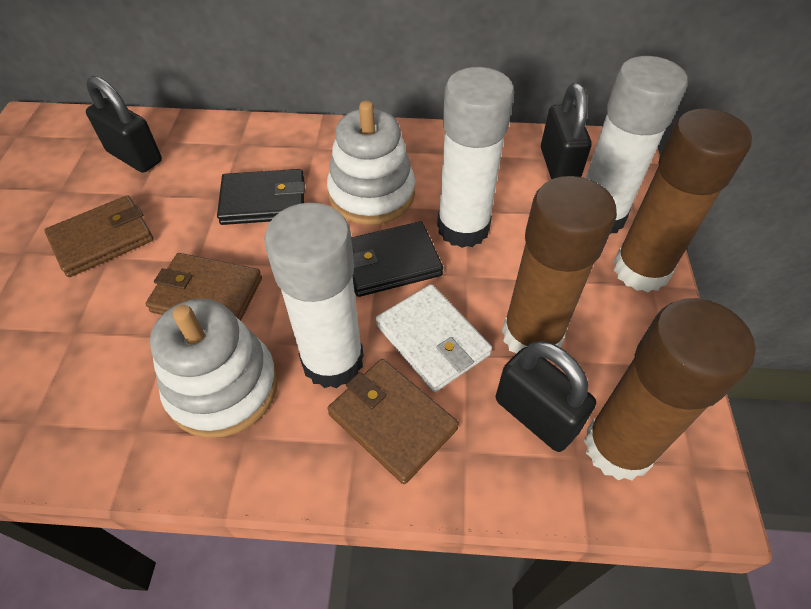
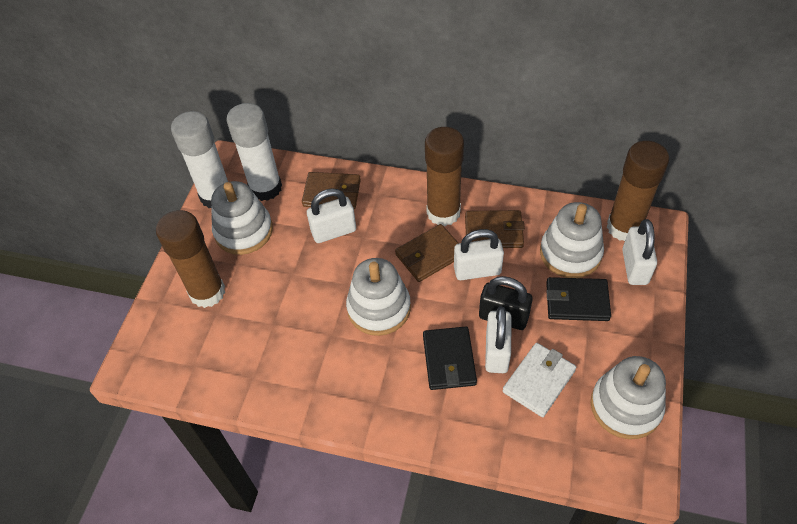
black padlock: [86,76,162,173] [496,341,596,452] [541,83,592,179] = 3 -> [479,276,533,330] = 1
white glue stick: [264,203,364,388] [437,67,514,248] [586,56,688,234] = 3 -> [171,111,228,208] [226,103,282,201] = 2
white padlock: none = 0 -> [307,188,356,243] [454,229,504,280] [485,306,511,373] [622,219,657,285] = 4
white stacking toy: [150,299,278,438] [327,101,415,225] = 2 -> [211,181,273,255] [346,258,411,336] [540,202,604,278] [591,356,666,439] = 4

